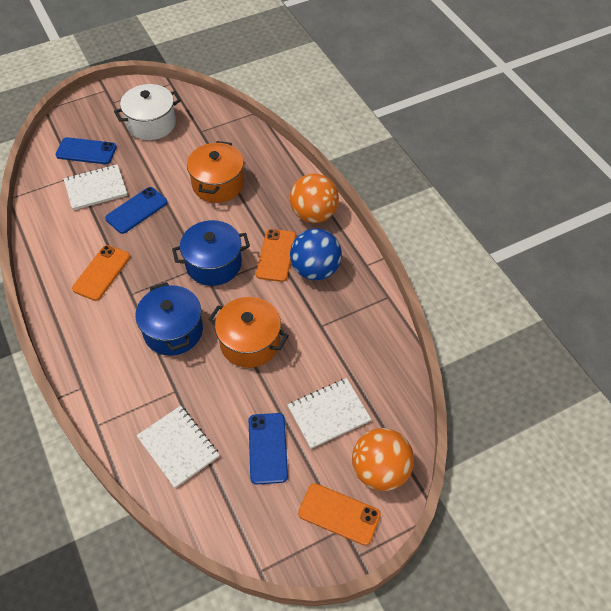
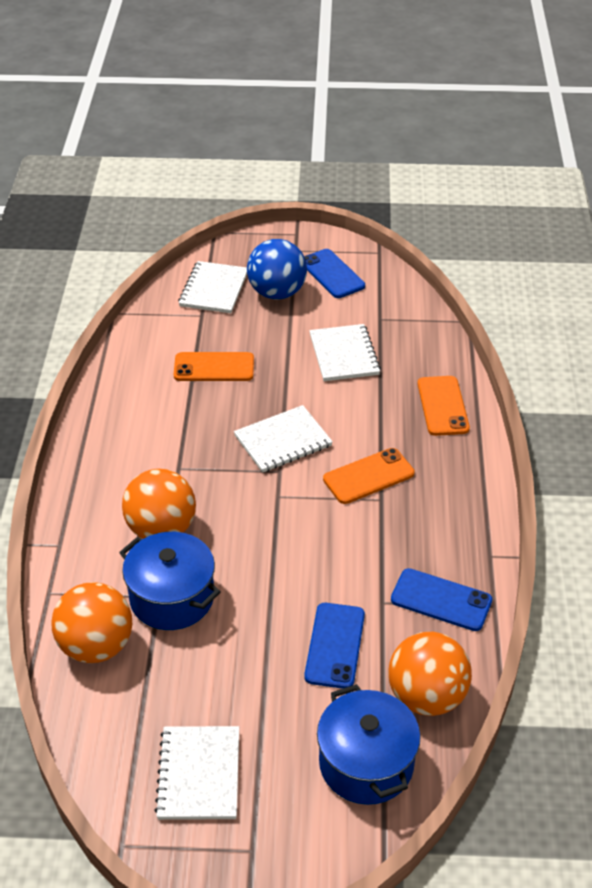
orange ball: [290,174,339,223] [352,428,414,491] = 2 -> [51,582,132,663] [122,469,196,539] [388,632,472,716] = 3
orange pot: [187,141,244,203] [208,297,289,368] = 2 -> none = 0
white notebook: [64,164,127,210] [136,406,219,488] [287,378,371,449] = 3 -> [154,726,239,820] [178,261,247,313] [234,405,333,473] [309,324,381,381] = 4
white pot: [114,84,181,140] = 1 -> none = 0

